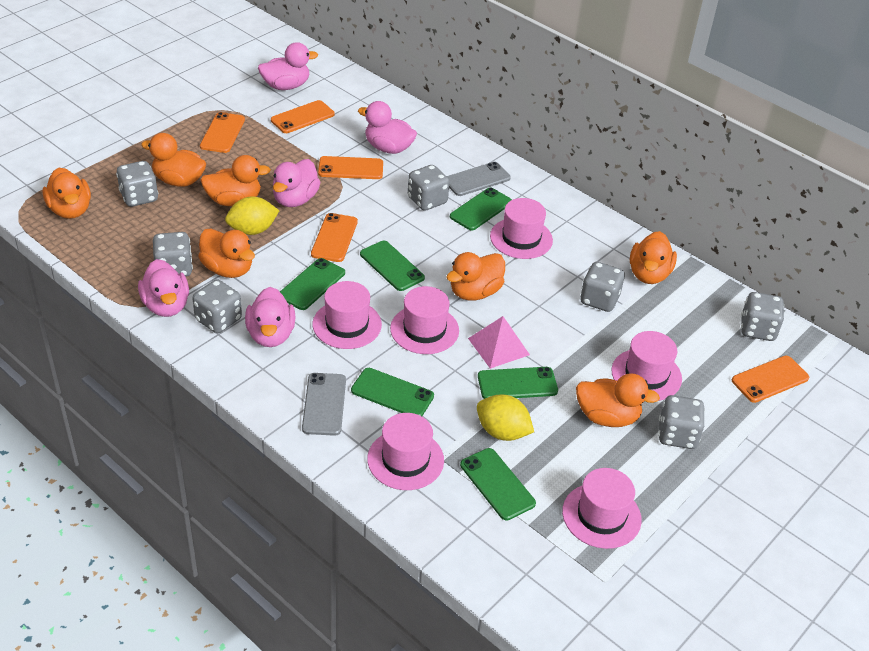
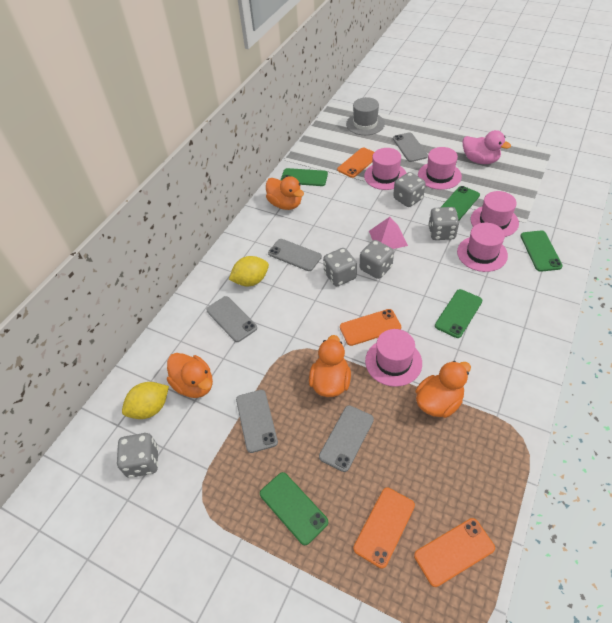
green phone: [280,258,345,310] [351,368,434,416] [360,241,425,291] [450,187,512,231] [460,448,536,520] [478,367,558,399] = 6 -> [260,472,328,545] [281,168,328,186] [435,289,483,338] [441,186,480,220] [520,230,563,272] = 5
grey dice: [116,161,158,207] [153,232,193,277] [192,279,242,333] [408,165,449,211] [580,262,625,312] [658,395,705,449] [741,292,784,341] = 7 -> [117,433,159,478] [323,248,357,286] [360,240,394,279] [393,172,425,207] [428,207,459,240] = 5
grey hat: none = 0 -> [346,97,385,135] = 1
grey phone: [302,373,346,436] [447,162,511,196] = 2 -> [206,296,257,342] [236,390,278,453] [268,239,322,271] [319,405,374,472] [393,132,428,162] = 5
orange duck: [43,168,91,219] [141,133,206,187] [198,229,255,278] [200,155,271,206] [446,252,505,301] [576,373,660,427] [630,231,677,284] = 7 -> [167,353,213,398] [266,176,304,210] [309,335,351,397] [415,361,471,418] = 4
orange phone: [200,112,245,153] [271,100,335,133] [311,213,358,262] [318,156,383,179] [732,356,809,403] = 5 -> [337,148,374,178] [340,309,401,346] [353,488,415,569] [414,518,495,587] = 4
pink duck: [138,259,189,317] [245,287,295,347] [258,42,318,90] [273,159,321,207] [358,101,417,154] = 5 -> [463,130,511,164] = 1
pink hat: [312,281,382,349] [367,413,444,490] [390,286,459,354] [490,198,553,259] [562,468,642,549] [611,331,682,401] = 6 -> [364,148,406,190] [365,329,422,387] [418,147,462,190] [457,223,508,272] [471,191,519,237] = 5

